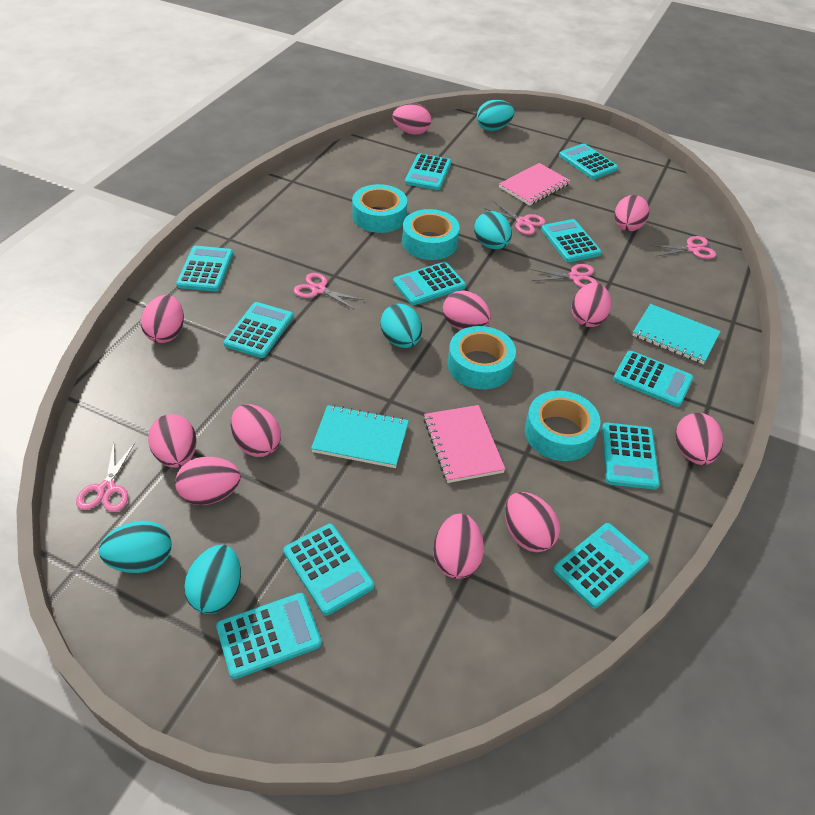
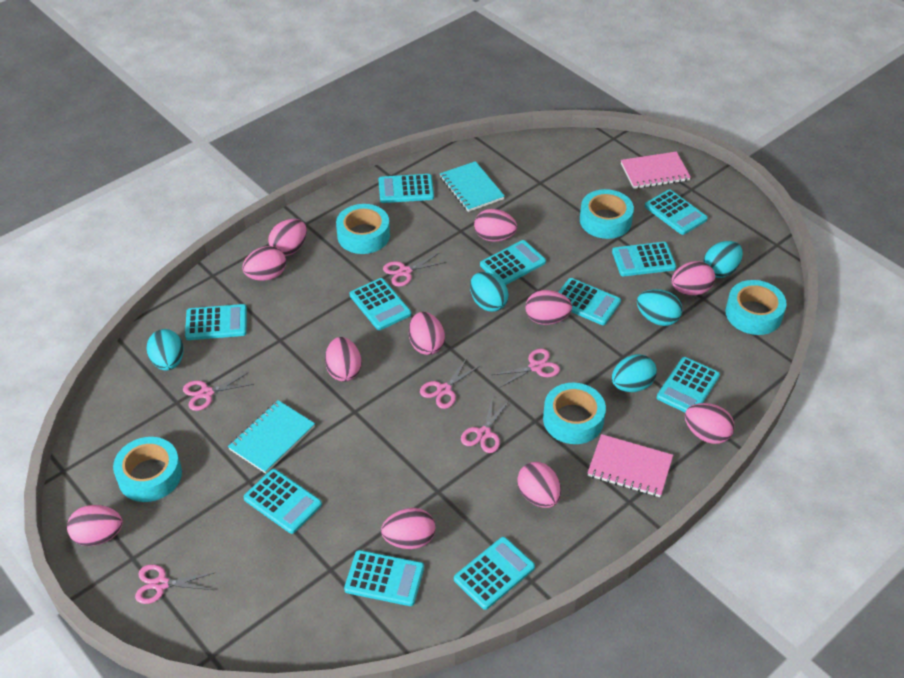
pink scissors: [76,442,135,512] [294,273,364,310] [484,201,545,235] [530,264,597,288] [650,236,716,259] = 5 -> [135,564,215,604] [183,372,254,411] [383,253,447,287] [420,358,480,409] [461,396,509,453] [492,349,560,388] = 6
turquoise tape: [352,184,407,233] [402,209,460,260] [448,326,516,389] [525,390,601,461] = 4 -> [113,437,182,502] [336,204,390,254] [543,383,606,444] [580,189,634,239] [725,280,787,335] = 5

